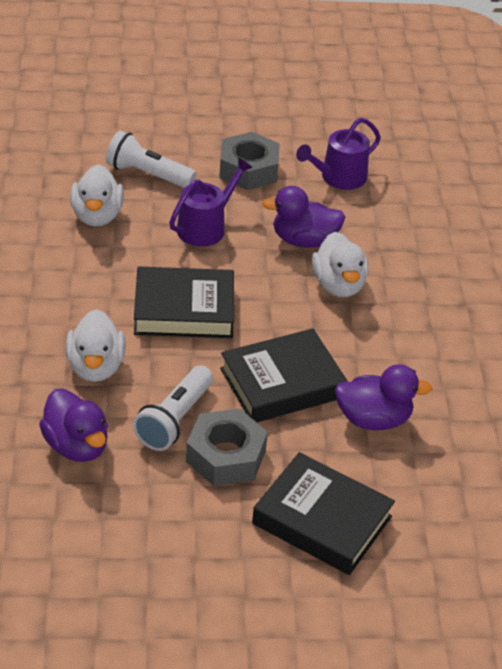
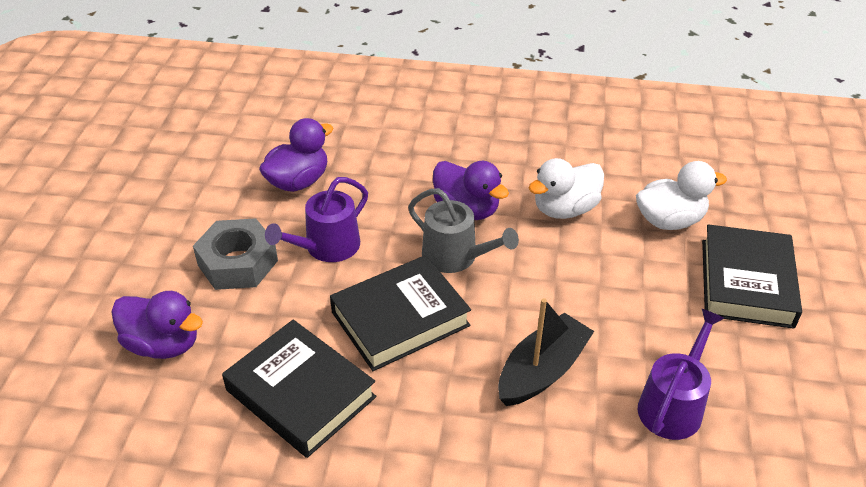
black boat: none = 0 -> [498,298,594,406] = 1
grey nut: [186,408,268,486] [219,132,280,190] = 2 -> [193,218,278,290] = 1
grey watering can: none = 0 -> [408,188,519,273] = 1
white duck: [66,309,126,382] [70,165,124,227] [312,232,368,297] = 3 -> [528,158,604,219] [636,161,727,230] = 2
white flashlight: [106,130,196,188] [133,365,213,451] = 2 -> none = 0

